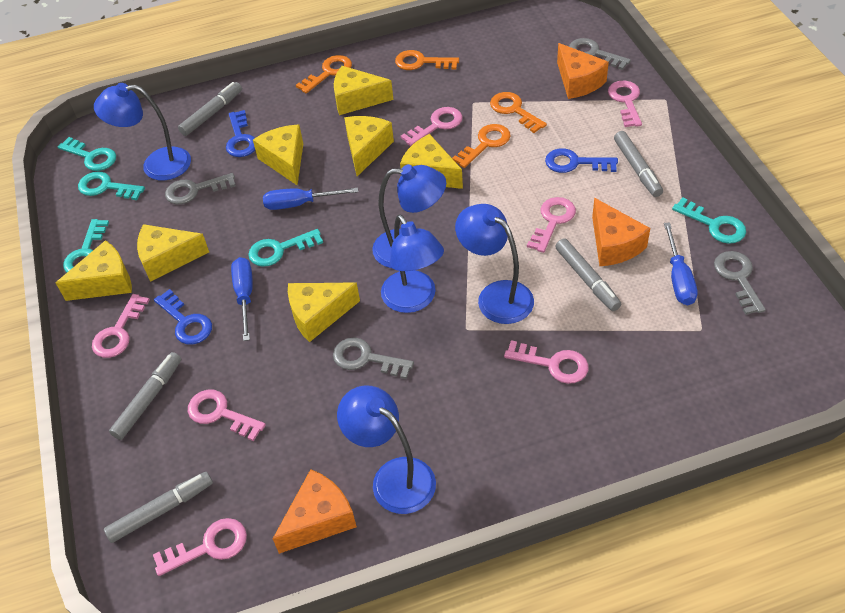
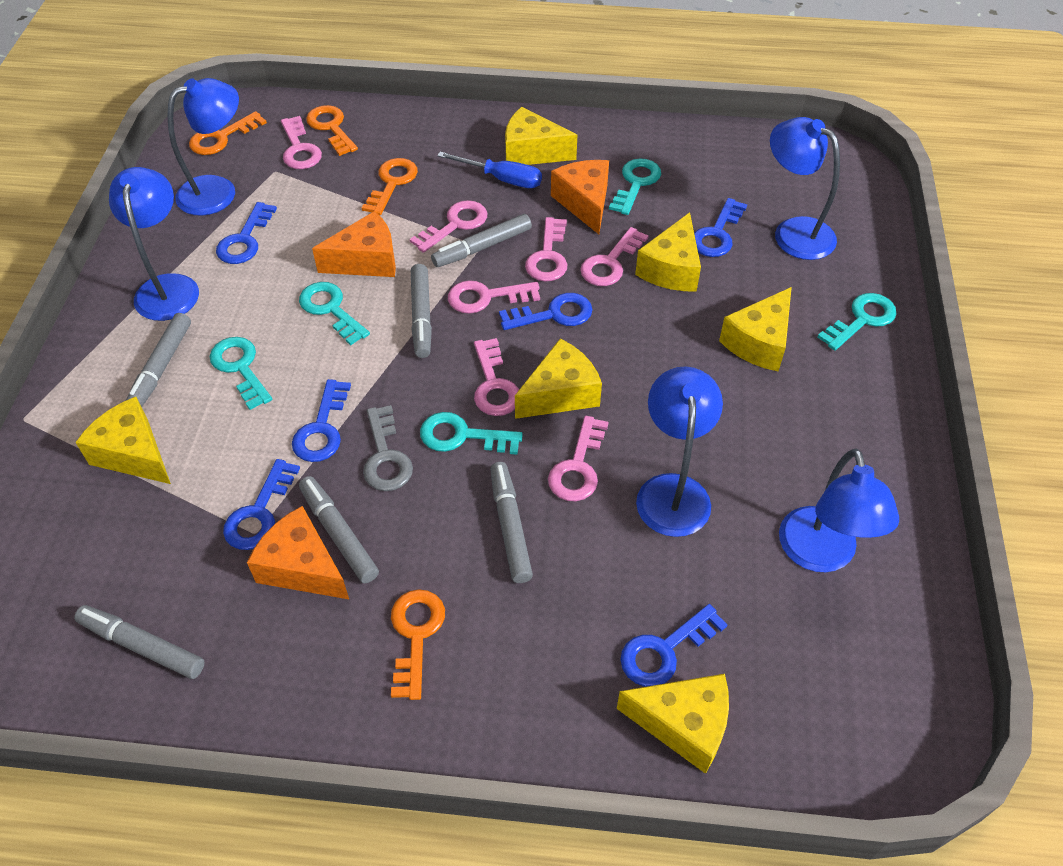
blue key: [154,289,212,344] [226,110,255,157] [545,148,618,173] = 3 -> [216,202,277,264] [223,459,300,550] [292,379,351,462] [499,293,593,330] [620,604,727,687] [694,198,747,257] = 6
blue screwdriver: [231,257,253,341] [263,188,358,210] [664,222,697,305] = 3 -> [437,152,542,188] = 1
grey key: [165,173,236,204] [333,337,414,379] [569,38,631,70] [714,251,766,315] = 4 -> [363,405,413,491] = 1
grey marker: [104,472,213,543] [109,352,182,440] [178,82,242,136] [555,238,621,311] [614,131,663,197] = 5 -> [74,605,205,679] [126,313,191,407] [299,476,379,583] [411,264,432,358] [431,214,532,267] [490,462,533,583] = 6
yellow cheese: [56,240,132,301] [137,224,209,282] [253,125,303,186] [288,282,360,342] [334,66,393,115] [344,116,394,176] [400,134,463,189] = 7 -> [75,397,171,484] [505,107,577,165] [515,338,602,419] [617,674,729,774] [635,212,701,292] [719,287,792,372] = 6

